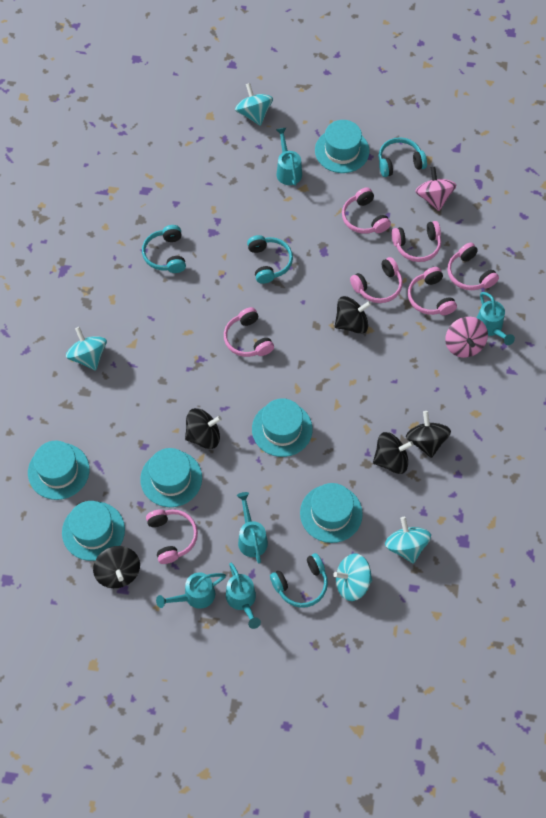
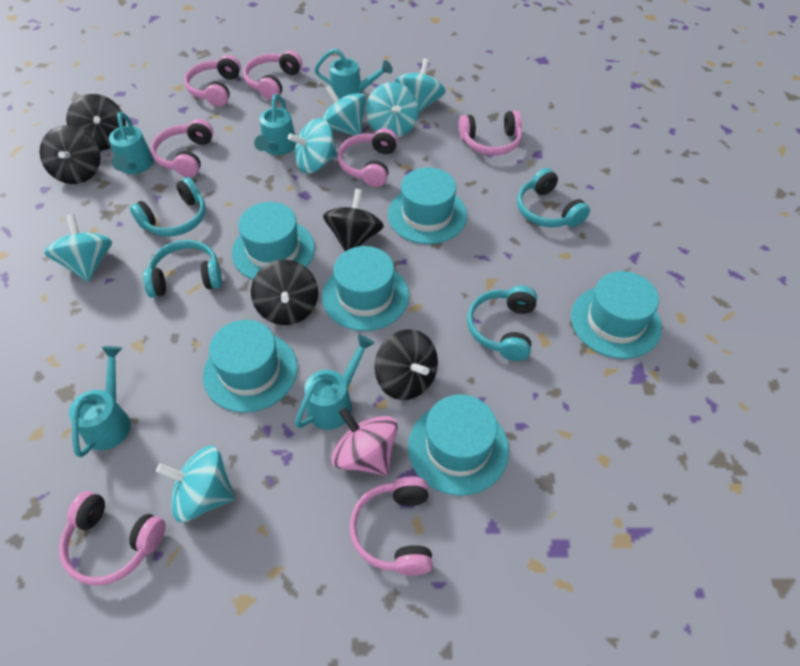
pink spinning top: [415,167,456,211] [445,317,488,358] = 2 -> [331,407,398,476] = 1
turquoise spinning top: [66,327,107,370] [235,83,273,126] [333,554,373,601] [385,517,431,564] = 4 -> [44,214,112,282] [156,446,235,522] [288,118,338,174] [322,85,366,136] [366,82,419,138] [395,58,446,113] = 6

